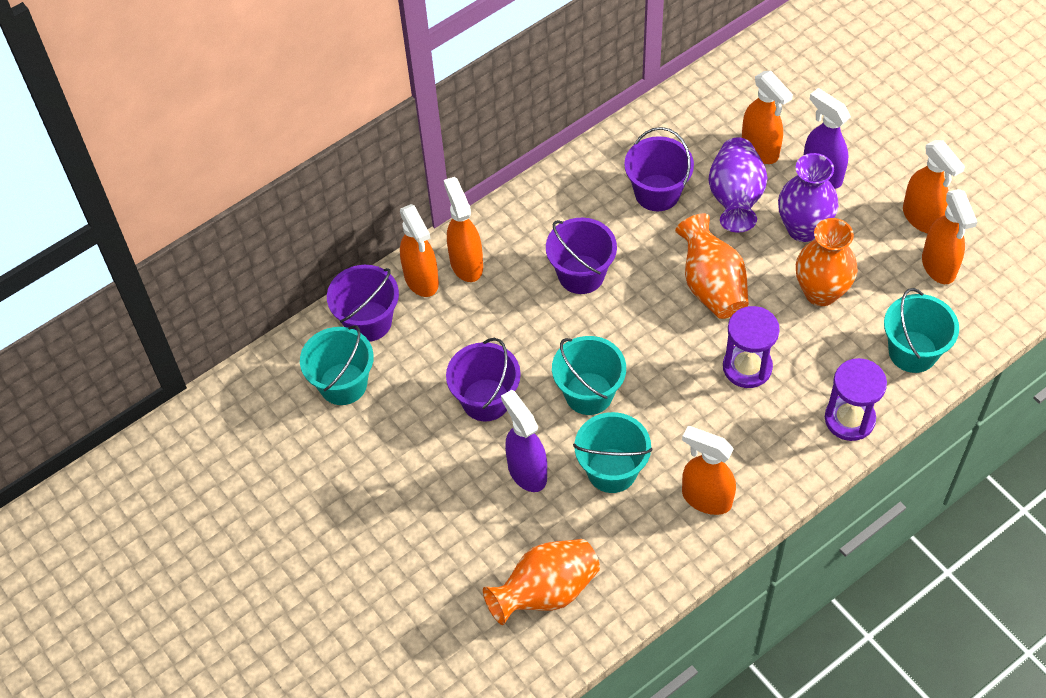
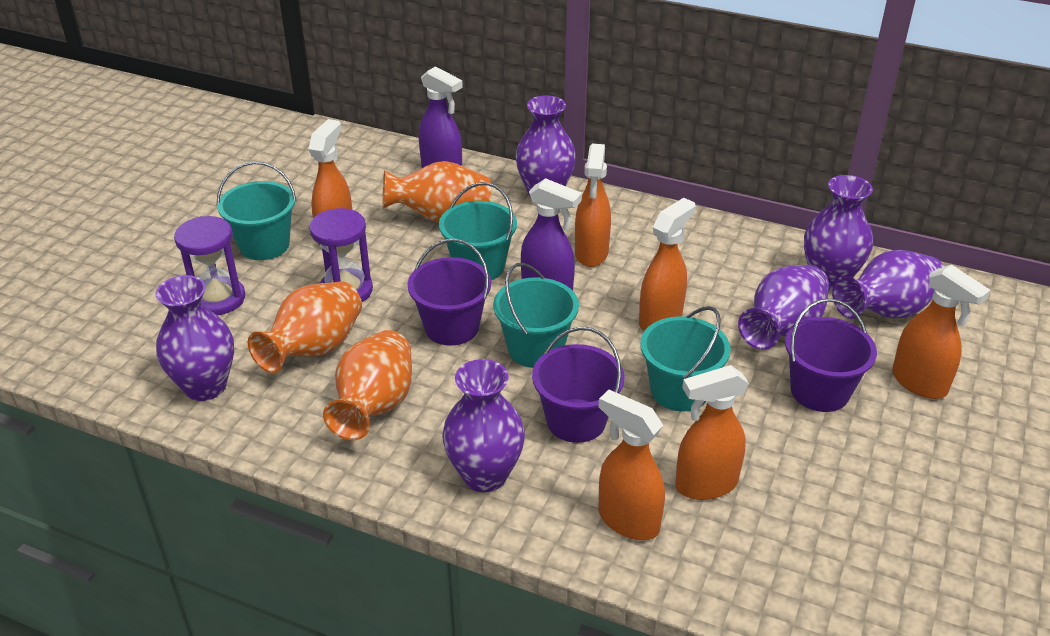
purple bucket: [327,265,399,342] [446,338,521,421] [546,218,617,294] [624,127,694,211] = 4 -> [407,238,491,346] [532,327,624,443] [785,298,877,412] = 3
purple vase: [708,138,768,233] [778,153,838,242] = 2 -> [156,275,234,401] [442,359,525,492] [515,95,576,198] [738,265,829,350] [804,175,873,291] [832,250,944,319] = 6

